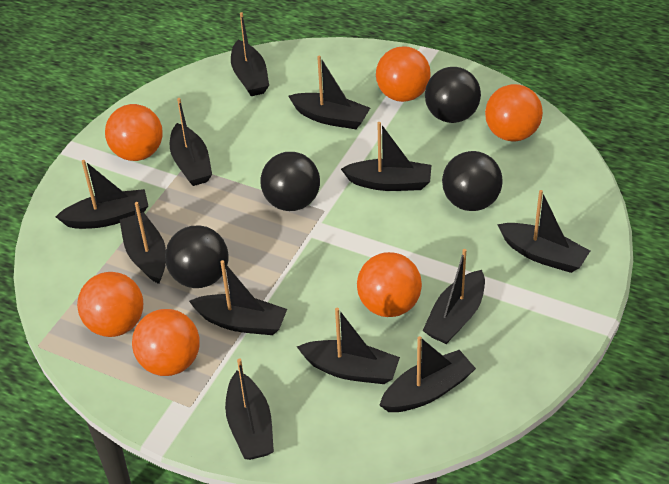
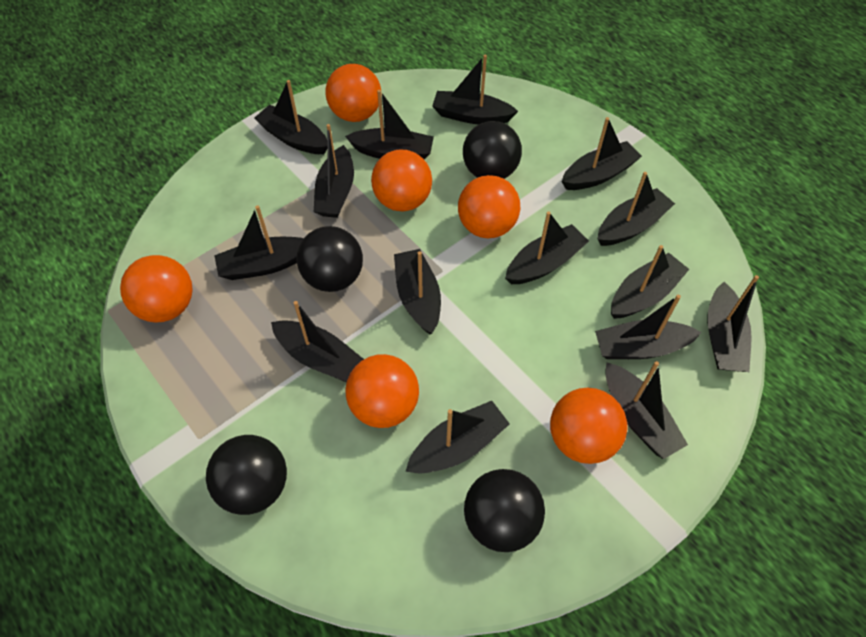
black boat: [56,160,148,229] [120,202,166,284] [170,98,212,186] [189,260,287,335] [225,358,274,460] [231,12,269,96] [288,56,370,129] [297,308,400,384] [341,122,432,191] [379,336,476,412] [423,249,485,344] [497,190,590,273] = 12 -> [214,205,304,280] [254,80,327,154] [271,301,364,382] [314,124,354,218] [345,90,434,159] [394,249,441,334] [405,401,510,474] [432,55,518,124] [505,211,589,284] [562,117,642,190] [595,295,701,359] [598,172,675,246] [605,361,688,459] [611,245,689,319] [707,275,759,372] = 15

